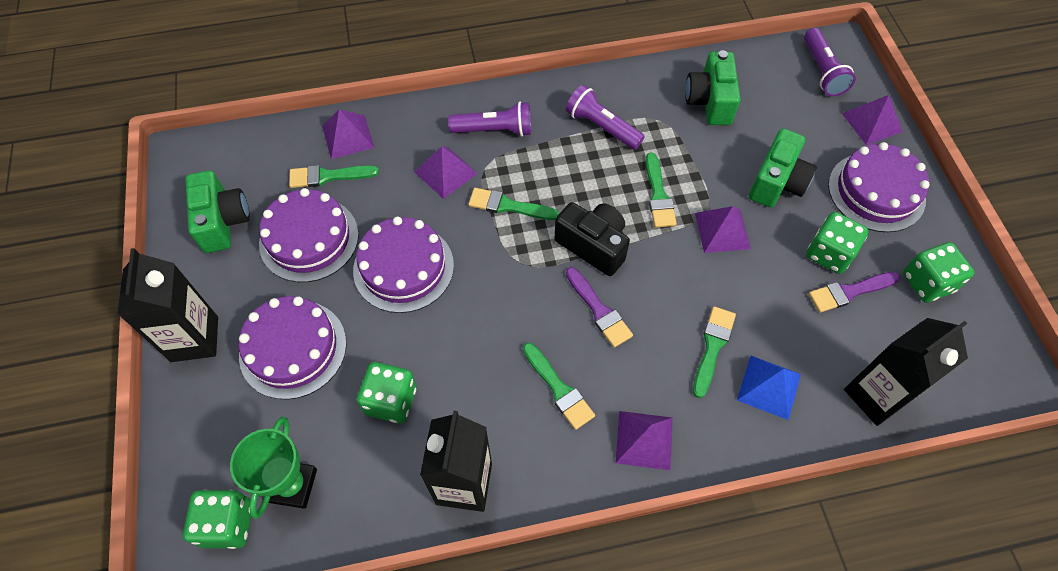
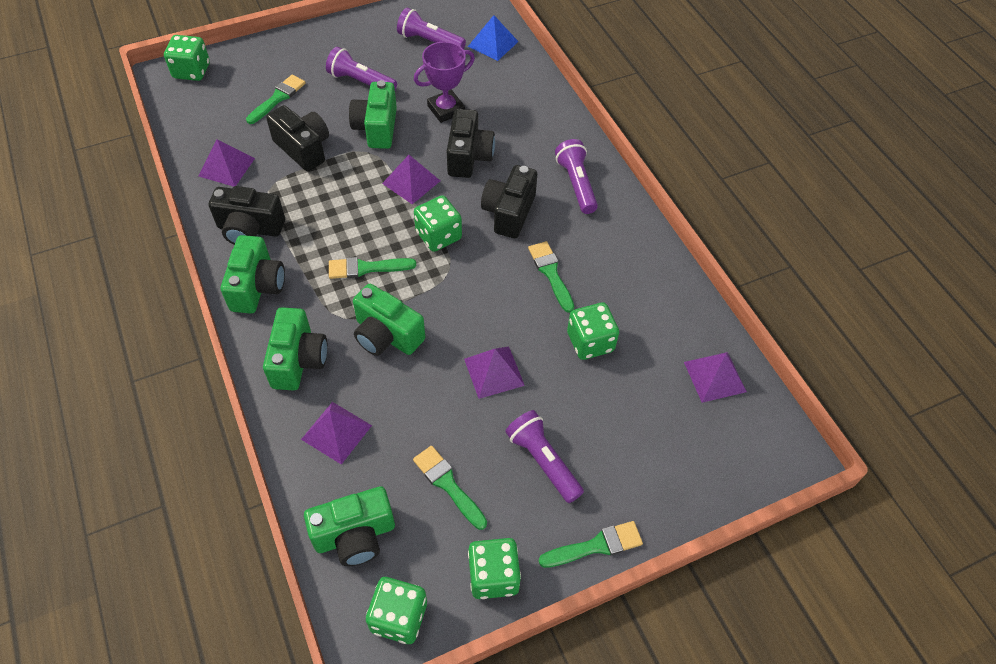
black camera: [554,202,630,276] = 1 -> [209,186,285,245] [266,105,329,171] [447,109,495,178] [481,165,537,238] = 4
black carton: [117,248,218,362] [420,411,492,512] [844,318,968,426] = 3 -> none = 0
green camera: [185,170,250,253] [685,50,741,125] [749,128,817,207] = 3 -> [221,235,285,314] [263,307,328,390] [304,486,395,566] [349,80,397,149] [353,284,425,356] = 5
green dice: [183,490,251,549] [357,362,417,423] [806,212,869,274] [903,242,975,303] = 4 -> [164,35,210,81] [366,577,427,644] [414,195,462,252] [468,538,521,599] [567,303,619,360] = 5
green trophy: [230,417,317,519] = 1 -> none = 0
purple brush: [566,267,633,348] [809,272,900,313] = 2 -> none = 0
purple cake: [239,296,346,400] [259,188,359,282] [353,216,454,313] [828,142,930,232] = 4 -> none = 0
purple flashlight: [448,101,531,137] [566,85,645,150] [804,28,856,96] = 3 -> [326,47,397,90] [397,8,466,49] [505,410,584,503] [555,139,598,214] = 4
purple trophy: none = 0 -> [414,42,475,123] = 1

